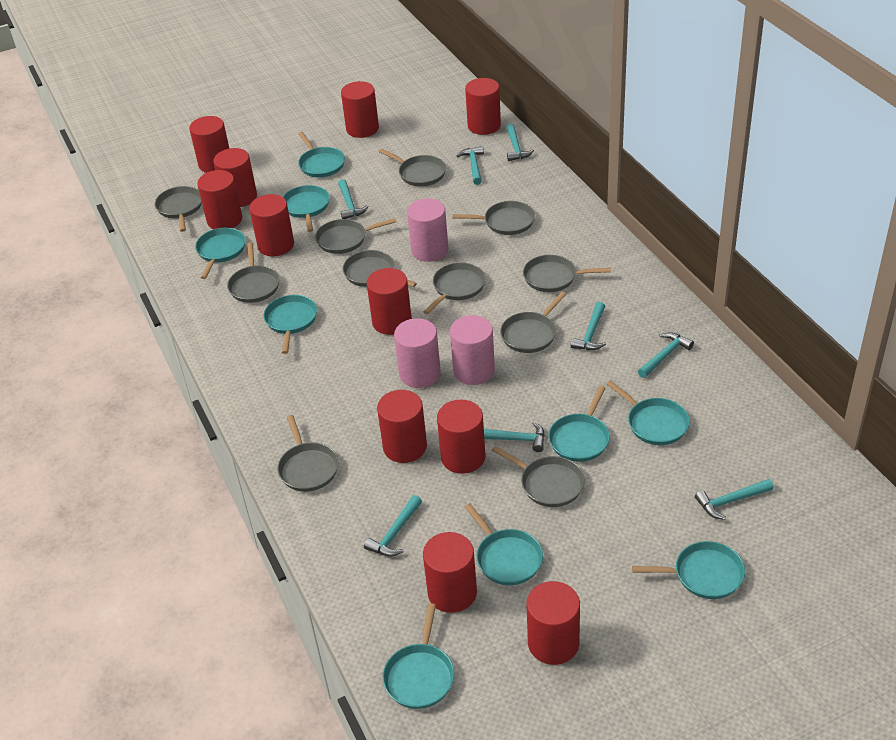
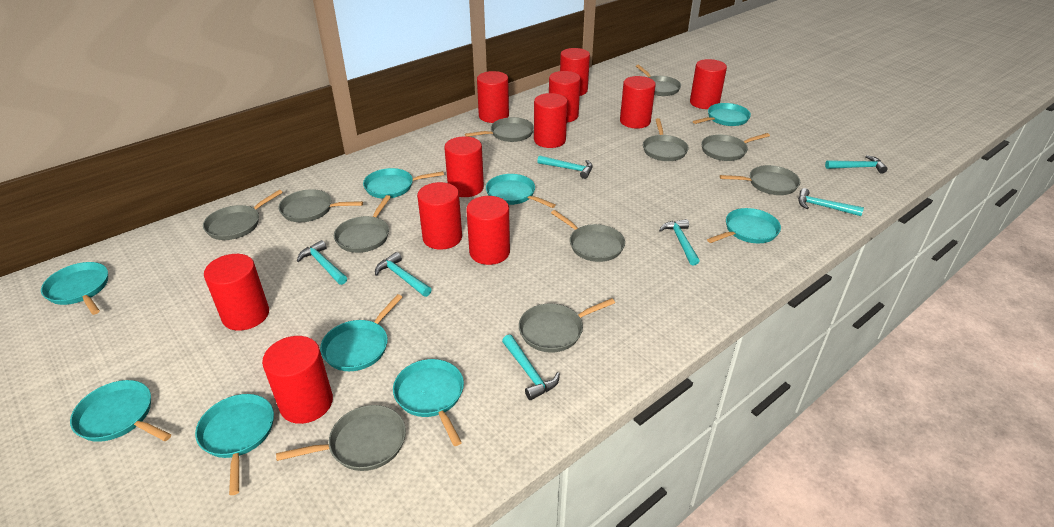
pink cylinder: [394,318,441,388] [407,198,448,262] [450,315,495,385] = 3 -> none = 0
turquoise hammer: [338,179,369,219] [364,495,422,557] [457,146,484,185] [484,422,545,452] [506,124,534,161] [571,302,606,350] [638,332,694,378] [695,479,774,520] = 8 -> [297,240,347,285] [375,252,432,297] [502,335,560,400] [537,155,593,179] [659,219,699,266] [798,188,864,216] [825,155,888,174] = 7

